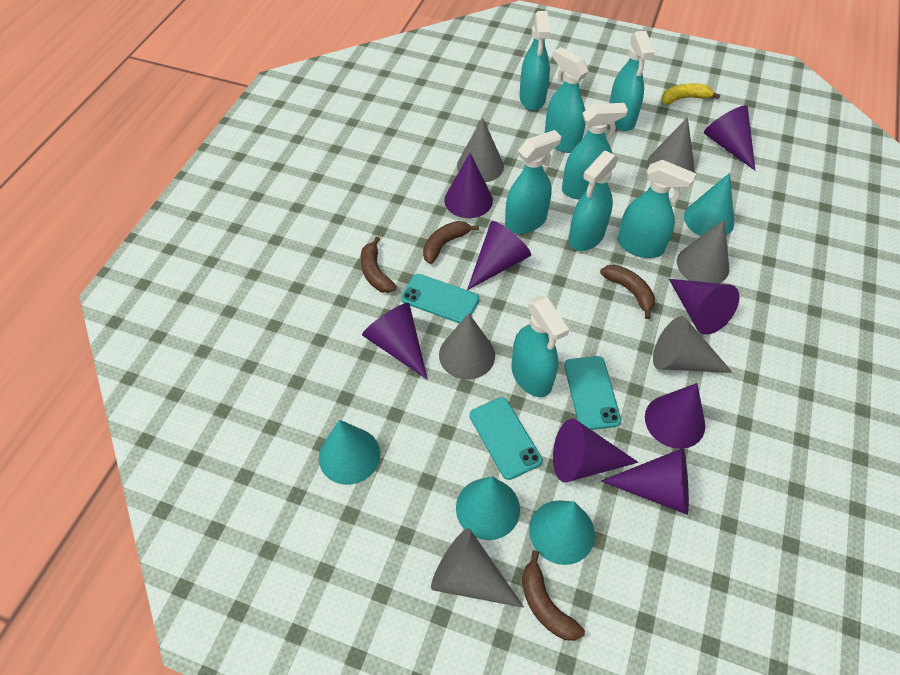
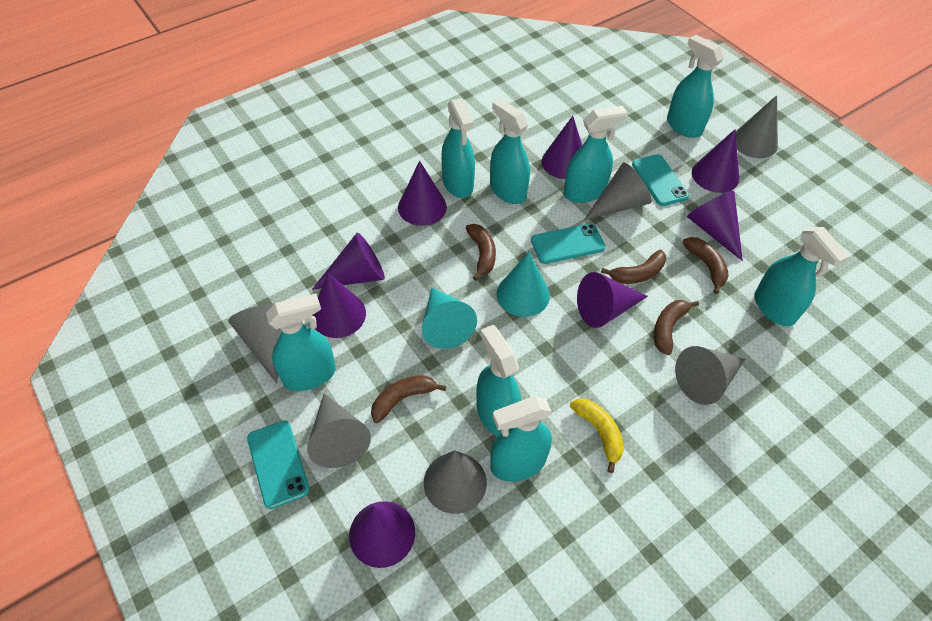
brown banana: [360,237,397,293] [423,221,479,264] [522,550,585,641] [600,265,655,319] = 4 -> [371,375,446,423] [466,224,496,280] [601,250,666,284] [654,300,699,355] [683,237,729,294] = 5
turquoise cone: [319,420,380,485] [456,476,520,540] [529,500,595,565] [684,173,734,236] = 4 -> [422,288,477,349] [497,252,550,317] = 2

